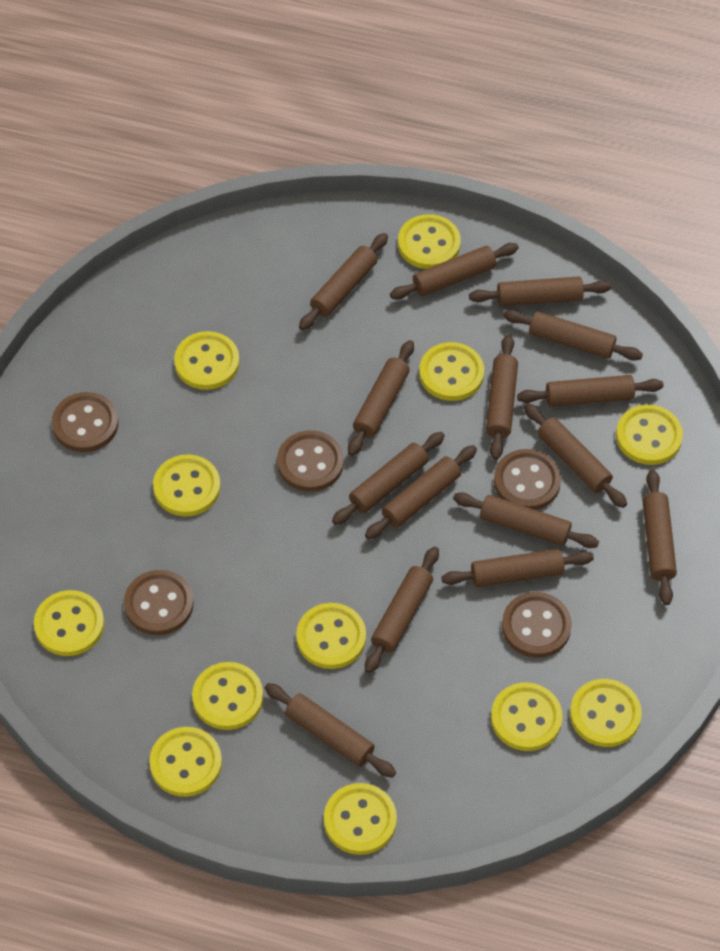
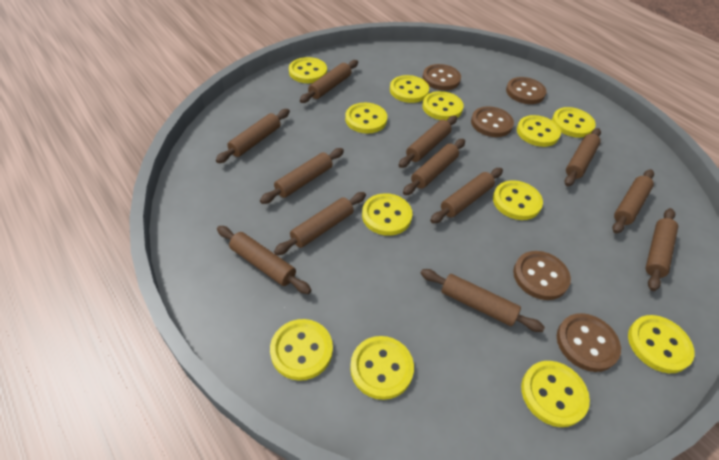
brown rolling pin: [265,683,396,778] [299,233,388,330] [332,432,445,525] [348,340,414,456] [365,445,477,540] [365,546,439,674] [390,243,519,300] [441,549,594,587] [453,492,599,548] [469,276,612,306] [486,334,518,460] [503,310,643,361] [517,375,664,407] [524,403,627,508] [643,469,677,605] = 15 -> [216,109,290,163] [217,226,311,294] [260,148,344,204] [274,192,366,255] [300,60,358,103] [399,115,457,168] [403,139,465,195] [420,269,545,332] [430,168,503,223] [565,128,601,186] [612,169,654,234] [645,208,678,291] = 12

